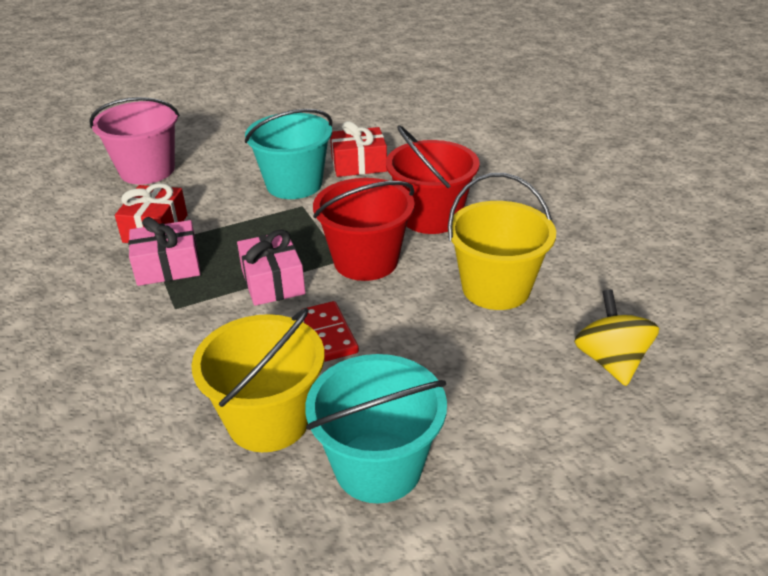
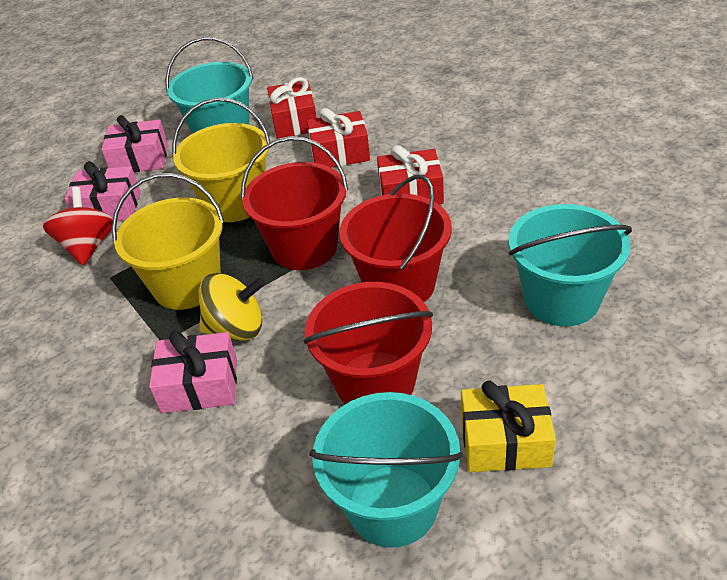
pink bucket: [89,97,180,184] = 1 -> none = 0
pink gift: [128,217,200,286] [237,230,305,306] = 2 -> [65,161,141,221] [101,115,168,172] [149,330,237,413] = 3
red bucket: [313,178,415,281] [386,125,480,234] = 2 -> [241,136,348,270] [304,282,433,404] [339,175,452,302] = 3
red domino: [301,301,359,362] = 1 -> none = 0
red gift: [115,183,188,243] [330,121,387,177] = 2 -> [267,77,317,139] [307,108,370,168] [377,145,444,204] = 3
red spinning top: none = 0 -> [43,187,113,265] = 1
turquoise bucket: [245,109,332,199] [305,354,447,503] = 2 -> [165,37,254,134] [309,392,463,548] [509,204,632,326] = 3
yellow gift: none = 0 -> [461,381,556,472] = 1

